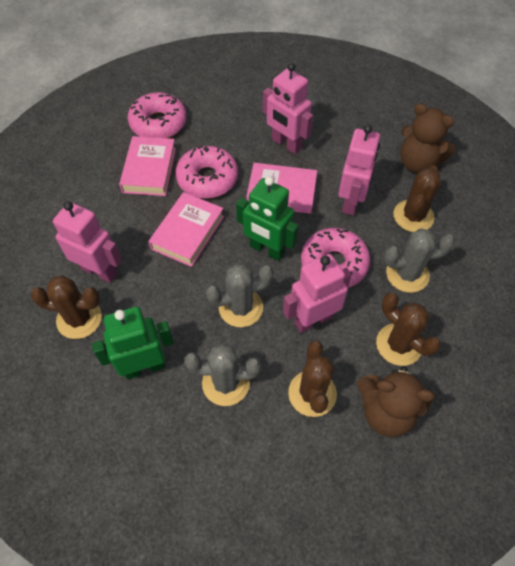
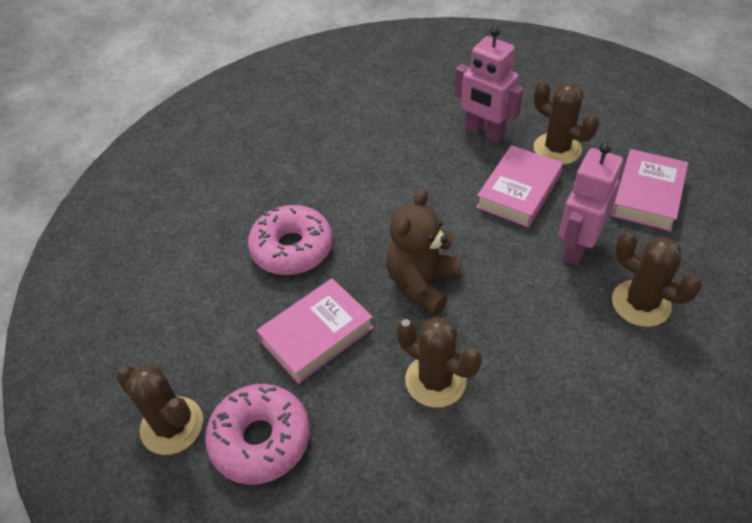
brown teddy bear: [357,366,435,437] [400,103,456,173] = 2 -> [386,189,461,315] = 1
green robot: [92,307,174,380] [236,176,299,261] = 2 -> none = 0
grey cactus: [184,343,261,406] [206,264,274,327] [384,229,455,293] = 3 -> none = 0
pink donut: [128,92,187,138] [175,146,238,199] [301,228,370,288] = 3 -> [205,384,310,485] [248,205,333,275] = 2
pink robot: [53,201,122,283] [263,63,313,154] [283,254,352,333] [338,125,380,215] = 4 -> [454,26,523,143] [559,142,623,266] = 2

